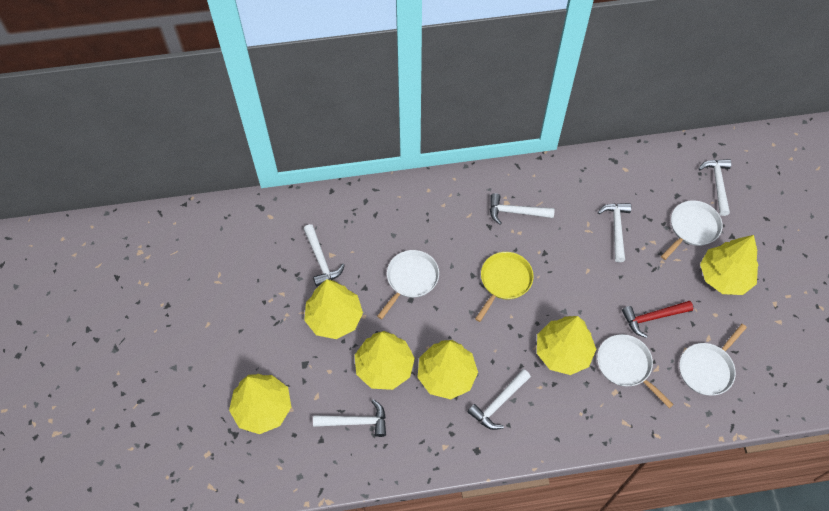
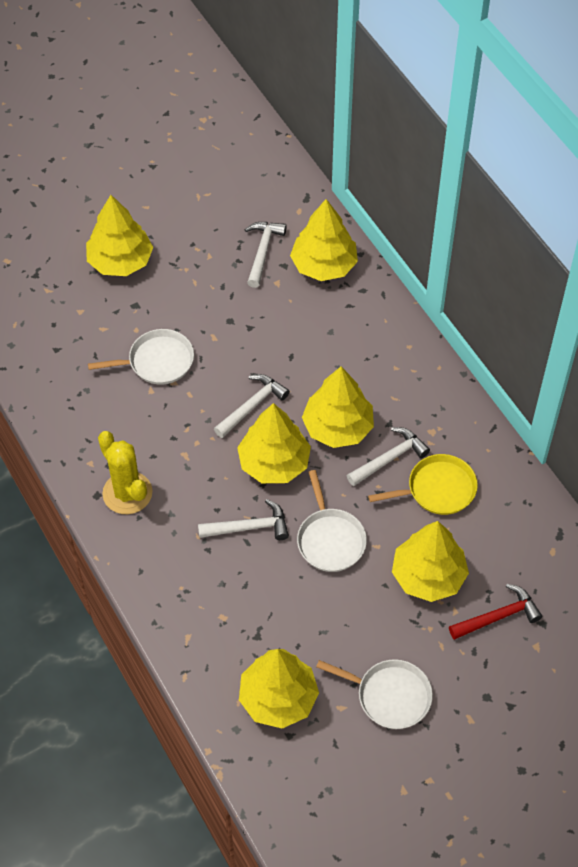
white hammer: [304,224,345,287] [313,399,386,437] [468,369,531,430] [490,193,555,225] [598,203,631,262] [699,159,731,216] = 6 -> [198,499,289,540] [214,374,290,438] [244,222,287,288] [347,427,430,486] = 4
white pan: [377,250,439,319] [597,334,674,408] [661,200,723,260] [679,324,747,395] = 4 -> [88,329,194,385] [297,470,367,572] [316,659,433,729] = 3
yellow cactus: none = 0 -> [98,431,153,514] = 1

